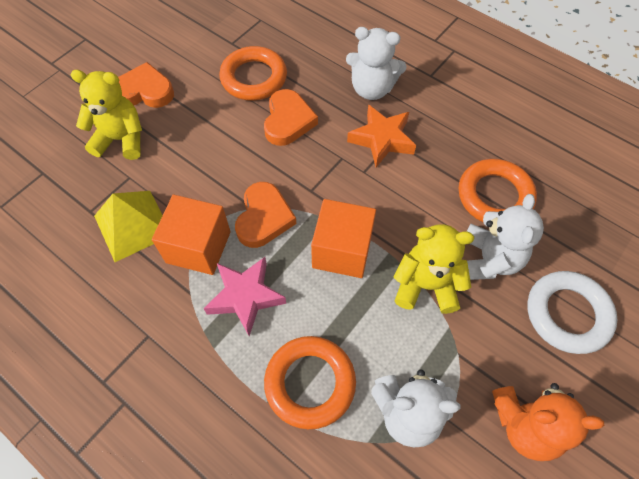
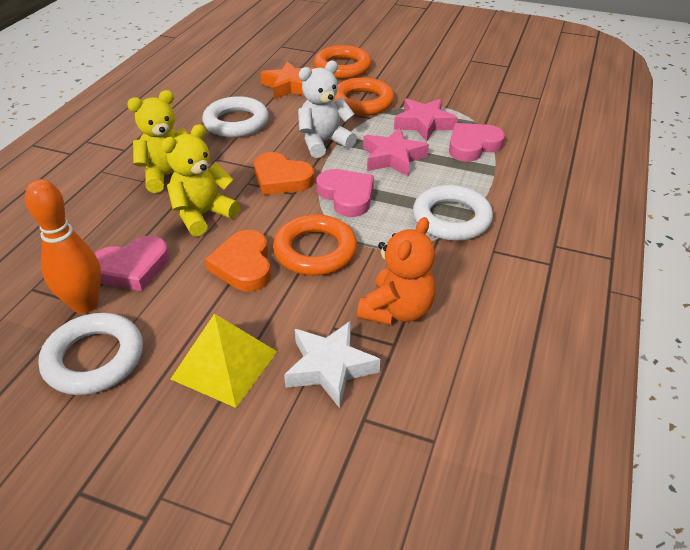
orange bowling pin: none = 0 -> [25,179,101,314] = 1
orange cube: [152,195,231,275] [311,199,376,278] = 2 -> none = 0
orange heart: [118,62,174,108] [235,182,296,248] [264,89,318,146] = 3 -> [205,230,271,292] [254,152,314,195] = 2
pink heart: none = 0 -> [95,236,169,291] [316,169,374,217] [449,123,505,162] = 3
pink star: [203,257,286,336] = 1 -> [363,128,429,177] [394,98,458,141] = 2
white ring: [527,271,617,354] = 1 -> [38,313,143,395] [202,96,269,137] [413,185,493,241] = 3
white star: none = 0 -> [284,321,380,408] = 1
white teddy bear: [346,27,407,100] [371,370,461,447] [467,194,544,280] = 3 -> [298,61,357,158] = 1

